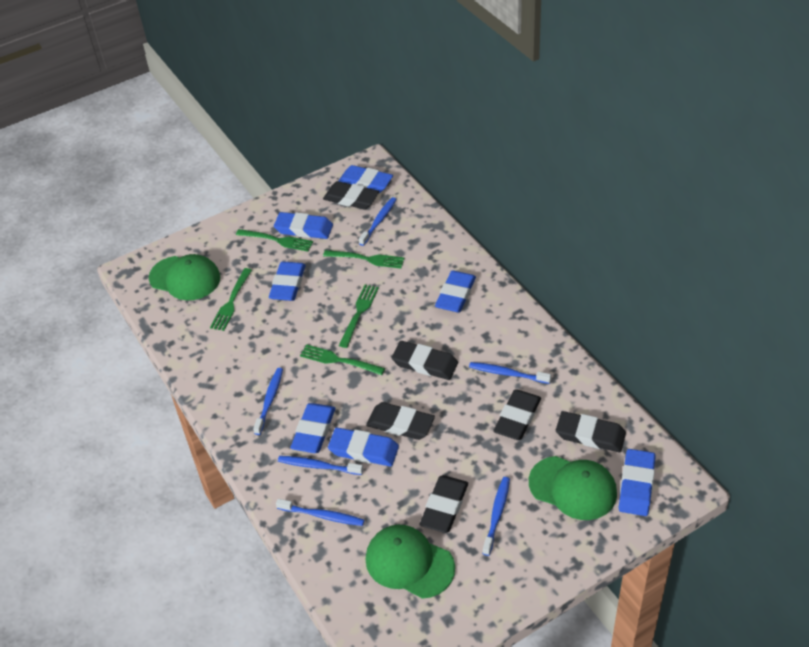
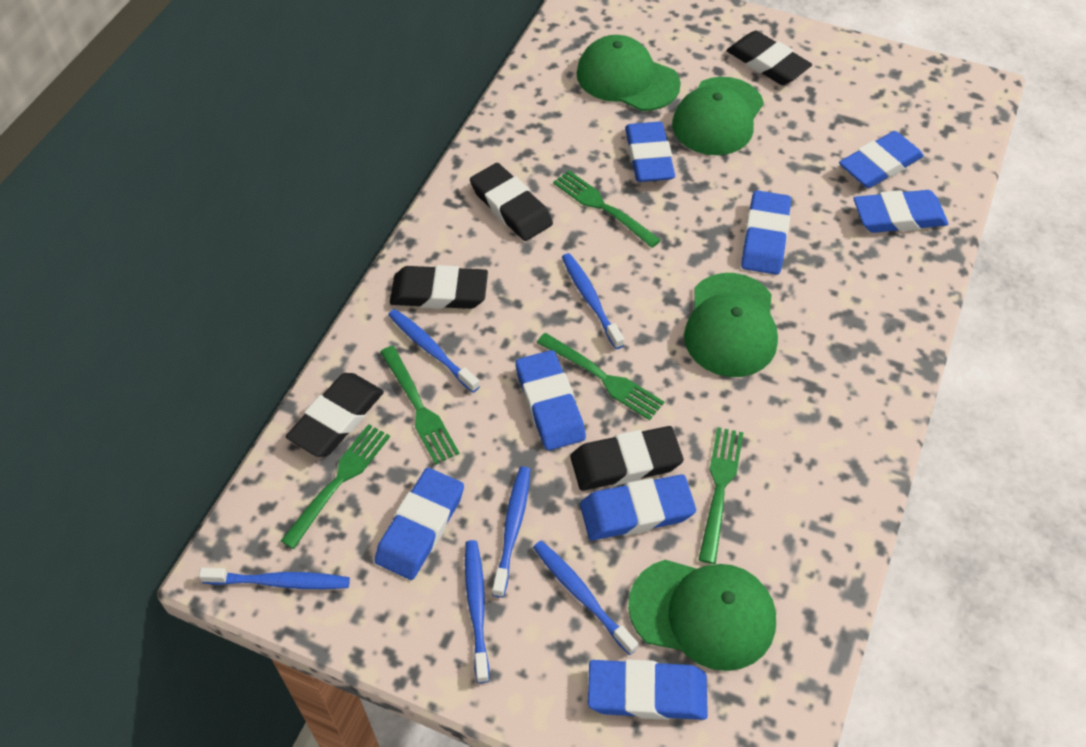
black eraser: [323,181,379,209] [366,402,435,440] [391,341,458,380] [420,475,468,533] [493,389,541,440] [556,411,626,452] = 6 -> [286,373,384,457] [390,265,488,309] [470,163,553,241] [570,426,684,491] [726,31,812,85] = 5
blue eraser: [269,261,306,301] [274,212,333,239] [290,403,335,453] [328,428,399,466] [339,165,393,193] [435,271,476,313] [619,449,656,516] = 7 -> [374,468,464,580] [515,350,586,451] [580,474,696,540] [588,659,708,720] [625,122,675,182] [741,190,791,275] [839,131,924,188] [853,190,948,233] = 8
green cap: [149,254,220,300] [366,525,455,599] [529,456,617,520] = 3 -> [576,35,681,111] [628,560,776,671] [672,77,764,155] [684,273,778,377] = 4

